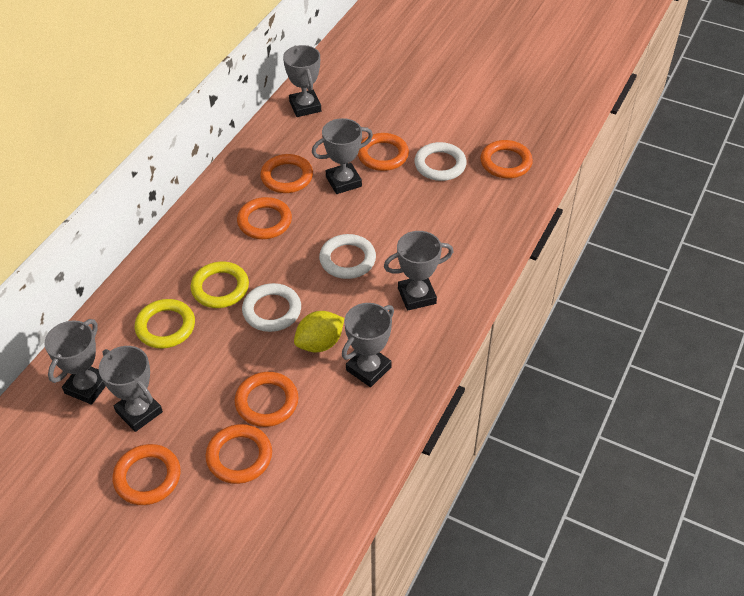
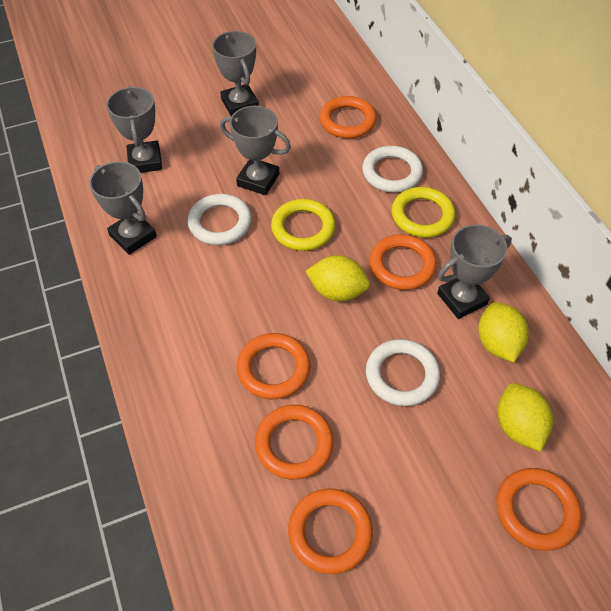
grey trophy: [44,319,106,405] [99,346,163,432] [283,45,321,117] [312,118,373,194] [342,303,394,387] [384,231,453,311] = 6 -> [89,161,157,255] [106,86,162,173] [212,31,259,116] [220,106,291,195] [437,224,512,319] = 5
orange ring: [113,444,181,505] [205,424,272,484] [235,372,298,427] [237,197,292,239] [260,154,313,193] [358,133,409,171] [480,140,533,178] = 7 -> [237,333,310,399] [255,405,334,480] [288,489,373,574] [319,96,377,139] [369,234,436,290] [496,468,581,551] = 6
yellow lemon: [294,311,344,352] = 1 -> [306,255,370,301] [478,302,529,362] [498,383,553,452] = 3

